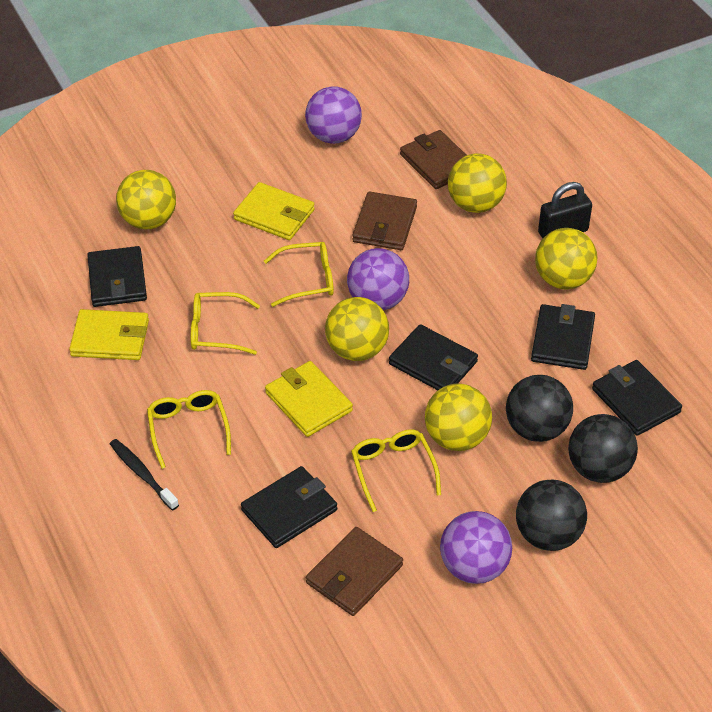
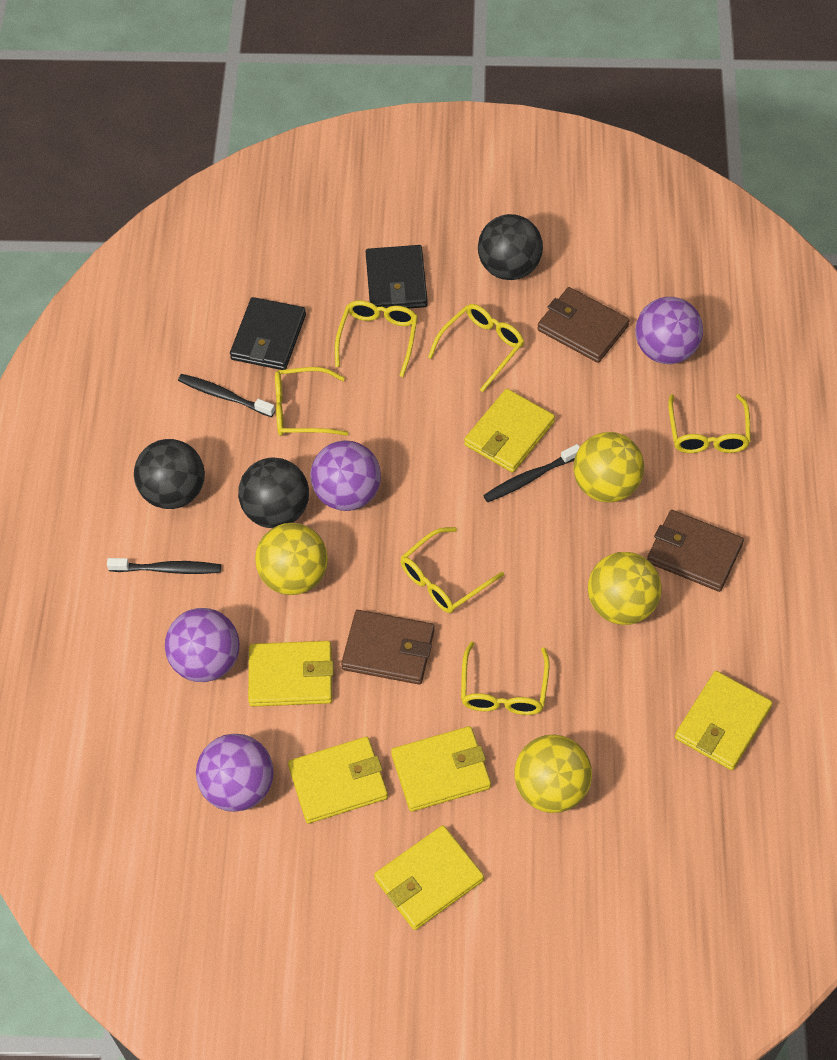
black padlock: [538,182,592,238] = 1 -> none = 0
black toothbrush: [110,439,179,511] = 1 -> [107,558,221,574] [178,374,275,417] [483,444,580,502] = 3
black wallet: [87,246,147,307] [241,466,337,548] [389,324,478,390] [531,304,595,370] [592,360,682,436] = 5 -> [230,297,306,370] [365,245,428,308] = 2
purple ball: [305,86,362,144] [347,248,409,310] [440,511,512,584] = 3 -> [165,608,240,682] [196,734,274,812] [310,440,381,511] [635,297,703,364] = 4
yellow ball: [116,170,176,229] [325,297,389,361] [425,384,492,451] [448,153,507,213] [535,228,597,290] = 5 -> [255,523,328,595] [514,735,592,813] [573,432,644,502] [588,552,662,625] = 4
yellow glasses: [147,390,231,469] [191,292,260,355] [264,242,334,307] [351,429,441,512] = 4 -> [275,367,349,436] [335,300,418,377] [401,527,504,613] [428,304,524,392] [461,641,550,715] [668,394,751,453] = 6
yellow wallet: [69,309,149,360] [233,182,315,240] [265,361,353,437] = 3 -> [248,641,334,707] [288,737,388,824] [374,825,484,930] [391,726,491,812] [464,389,555,473] [675,671,773,770] = 6

